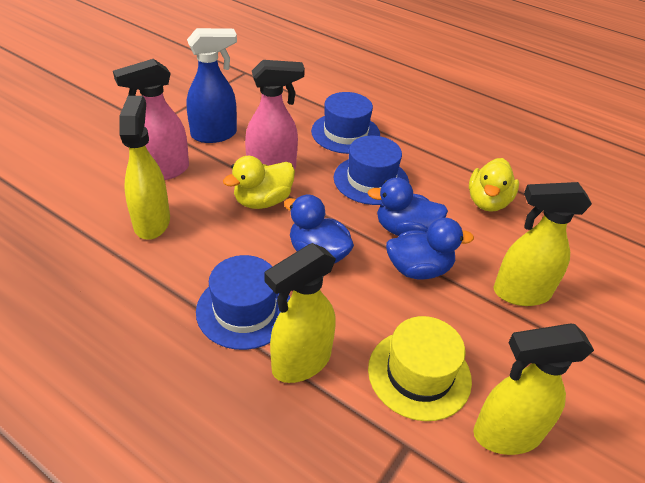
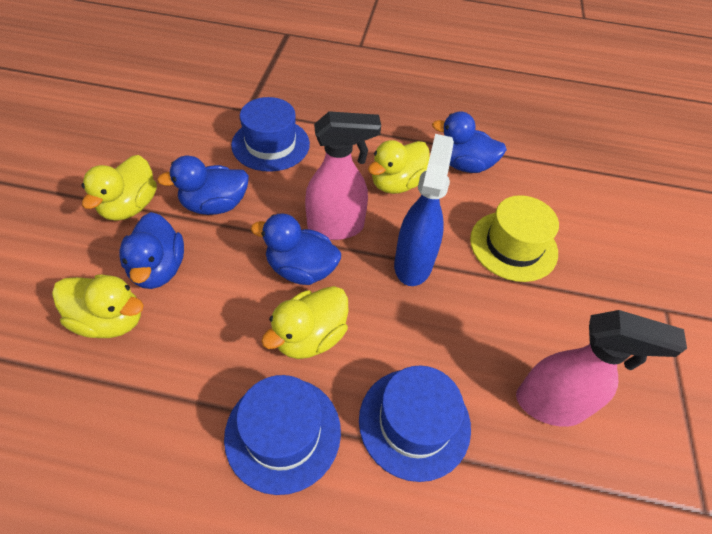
blue duck: [284,195,354,263] [367,177,448,236] [386,218,474,280] = 3 -> [119,212,184,289] [157,156,249,215] [251,213,341,285] [432,111,507,173] = 4
yellow duck: [223,156,295,209] [469,158,519,212] = 2 -> [52,274,144,338] [81,155,157,220] [261,286,348,359] [368,140,430,194] = 4
yellow spray bottle: [119,96,170,240] [264,243,336,383] [473,323,594,455] [494,182,592,306] = 4 -> none = 0

